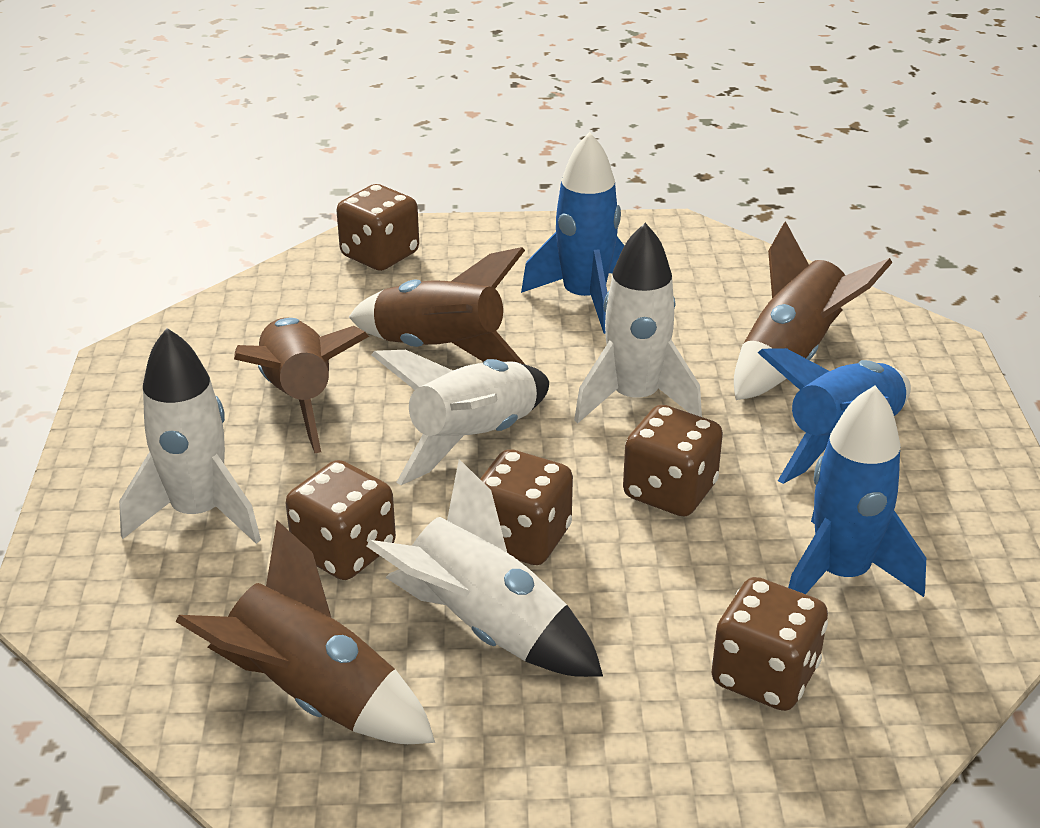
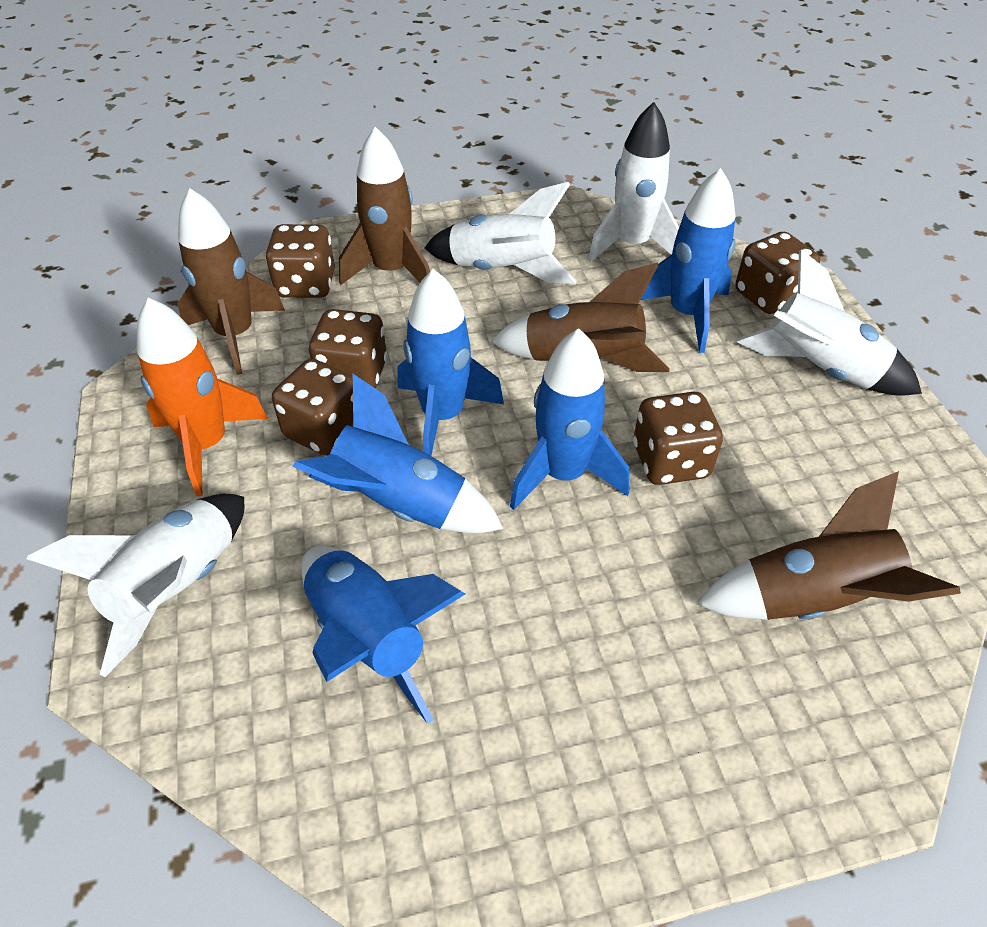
blue rocket: [521,132,624,334] [758,348,911,484] [788,386,926,597] = 3 -> [293,374,503,533] [302,546,465,724] [397,269,504,456] [510,328,629,510] [641,168,736,353] = 5
orange rocket: none = 0 -> [137,297,268,496] = 1

